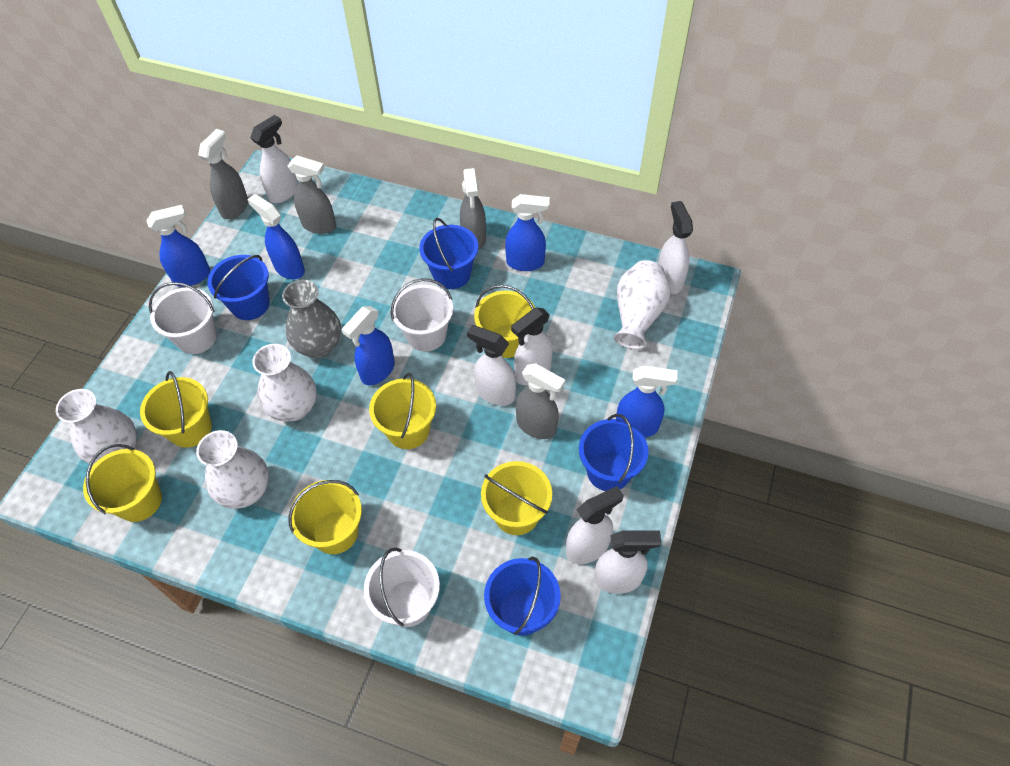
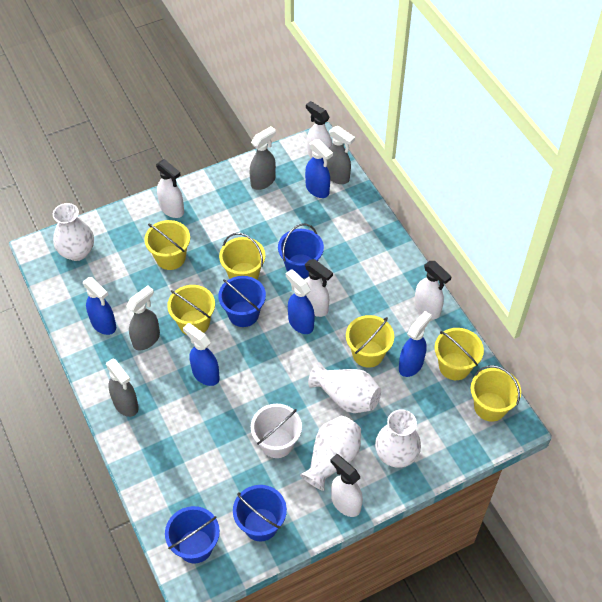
grey vase: [282,280,341,358] = 1 -> none = 0
white bucket: [149,282,217,354] [364,548,440,627] [391,278,453,352] = 3 -> [251,404,302,458] = 1
white spray bottle: [250,115,298,203] [467,325,516,406] [511,308,553,385] [566,486,624,564] [594,530,661,594] [658,201,693,294] = 6 -> [156,159,184,218] [305,259,333,317] [306,101,332,158] [330,454,363,517] [414,261,451,319] = 5

